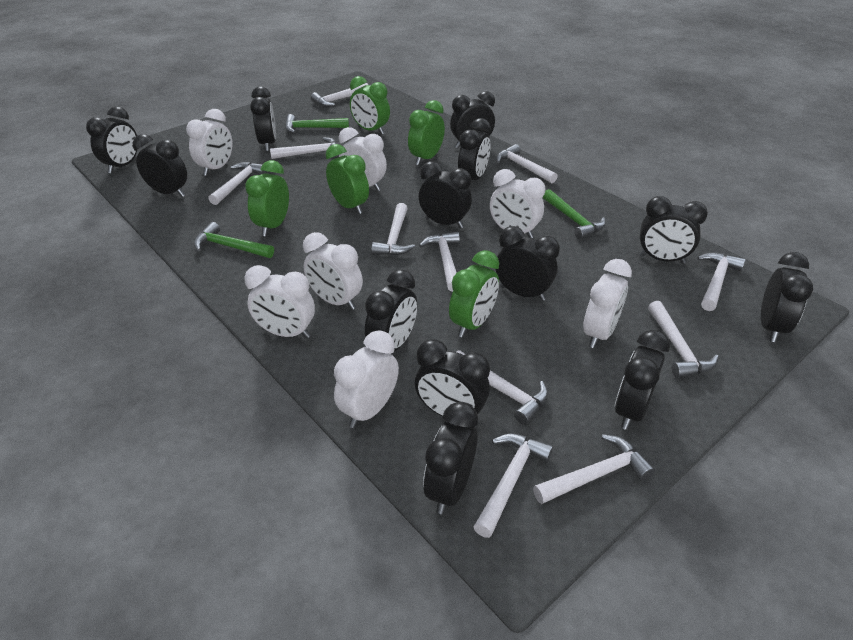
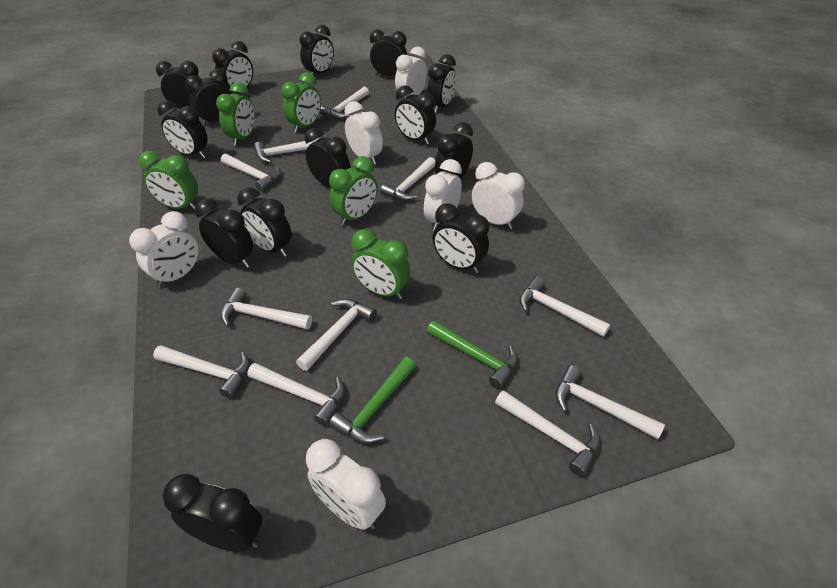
black clock: [86,107,137,174] [133,134,187,197] [250,87,276,151] [365,269,417,351] [415,339,490,421] [419,161,472,229] [423,402,478,514] [450,91,495,148] [458,118,491,180] [495,226,560,301] [615,330,670,430] [639,196,708,264] [761,252,813,342] = 13 -> [156,61,199,110] [157,101,208,159] [163,474,262,552] [185,69,232,126] [195,199,253,268] [212,41,253,92] [237,187,292,257] [299,25,334,74] [305,128,351,187] [370,30,407,76] [395,85,436,145] [427,54,456,113] [433,203,489,273] [435,122,473,179] = 14
green hammer: [194,222,274,258] [285,114,349,133] [543,189,606,239] = 3 -> [329,357,416,443] [427,320,518,389] = 2
white clock: [186,109,232,176] [244,265,315,338] [303,232,363,310] [334,330,399,428] [339,127,387,191] [490,169,545,238] [583,259,632,348] = 7 -> [129,211,199,288] [306,439,386,530] [344,101,383,165] [395,47,427,99] [424,159,462,232] [472,162,525,229] = 6

